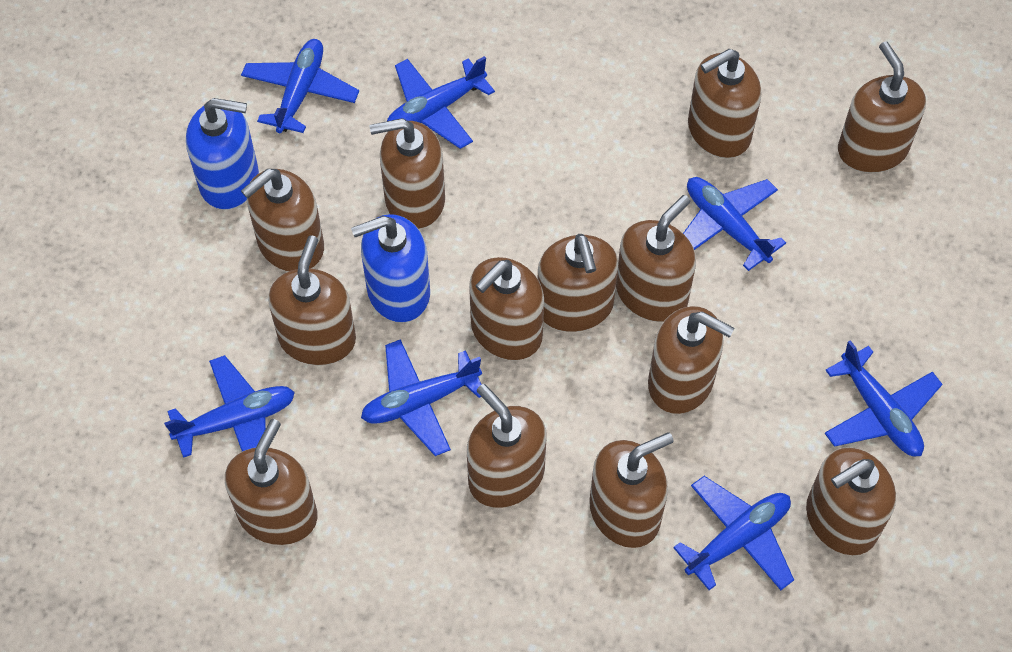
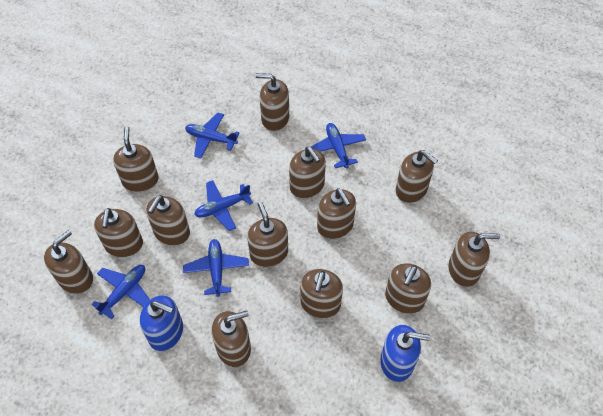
blue plane: [164,355,295,458] [241,39,359,133] [361,339,482,456] [387,56,495,149] [673,476,794,590] [683,177,786,271] [825,340,942,456] = 7 -> [91,265,150,319] [183,239,249,297] [185,112,240,158] [194,180,253,231] [311,123,366,168] = 5

